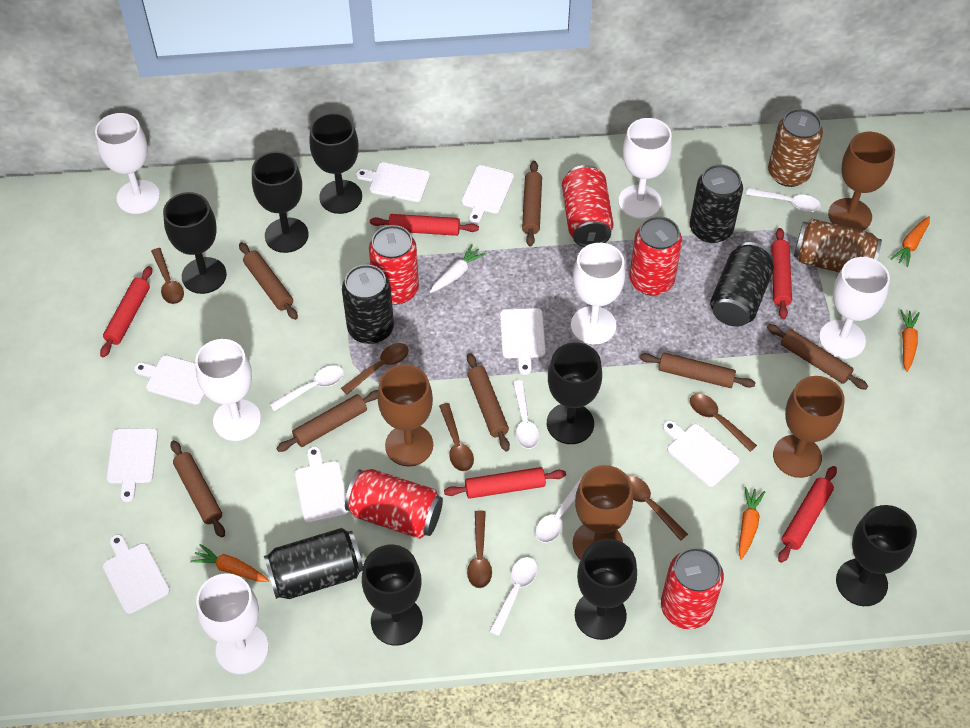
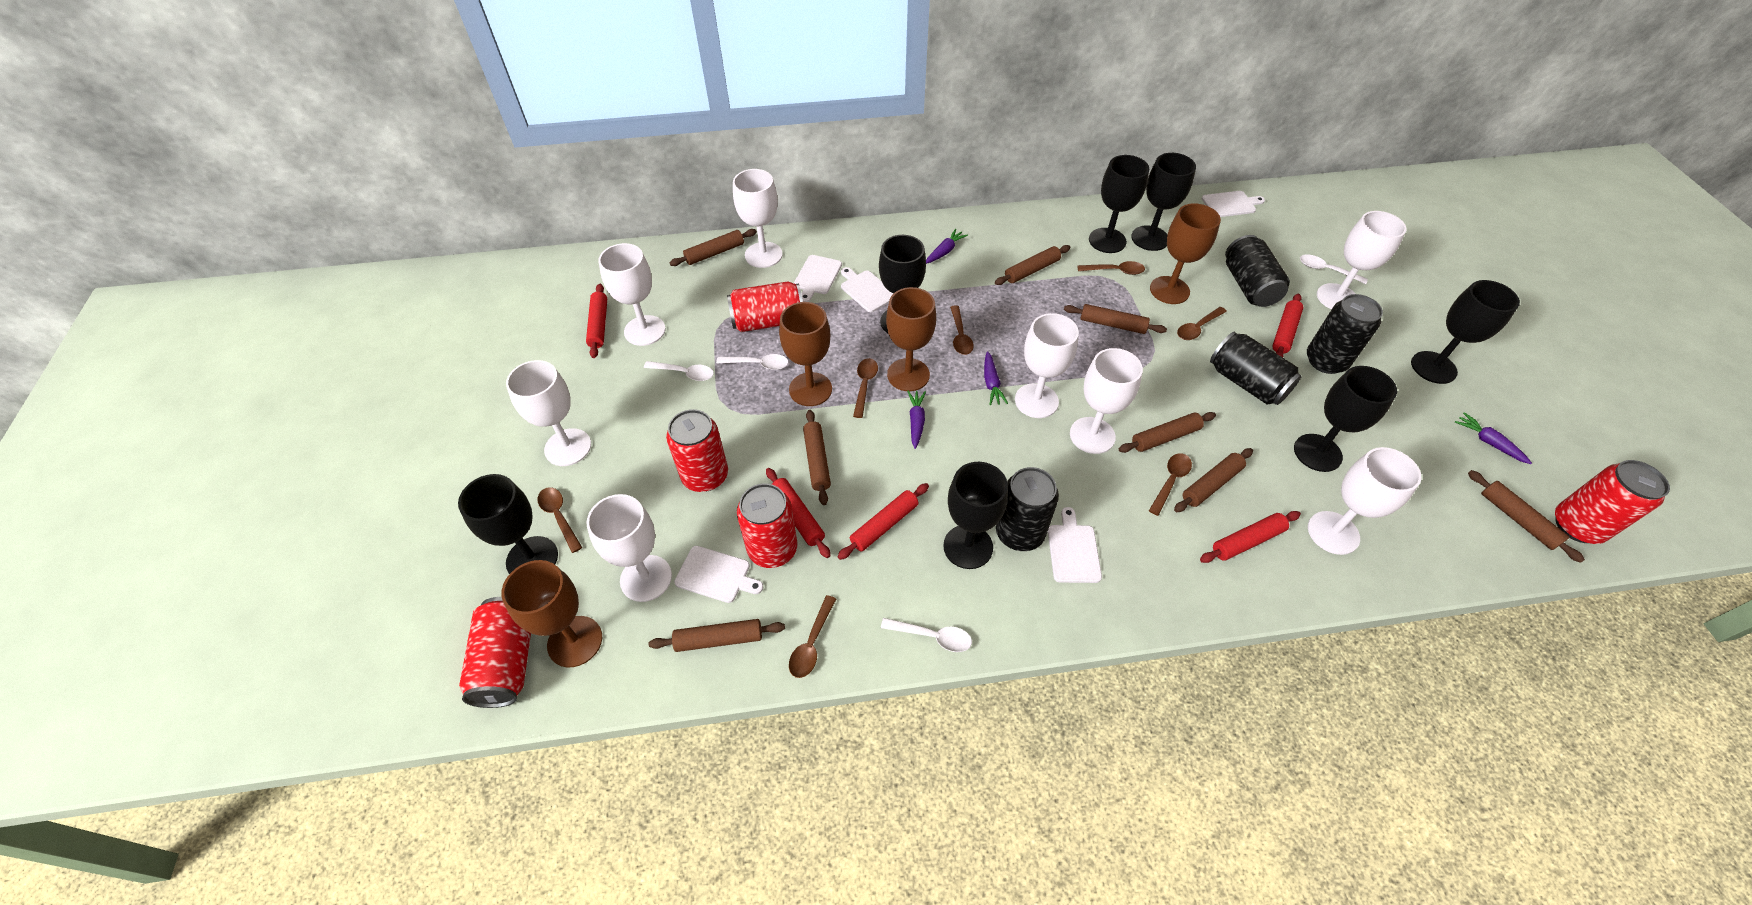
brown can: [768,109,823,187] [794,219,882,273] = 2 -> none = 0
brown rolling pin: [171,440,225,538] [239,242,298,320] [276,390,378,452] [467,353,510,452] [522,161,542,246] [639,353,755,388] [767,324,868,390] = 7 -> [649,619,785,652] [670,229,757,266] [803,410,831,505] [995,245,1070,285] [1064,304,1167,334] [1119,412,1216,453] [1174,448,1253,512] [1468,470,1585,563] = 8
brown spoon: [151,248,184,304] [341,343,409,395] [439,403,474,471] [467,510,492,588] [628,476,688,541] [690,393,757,452] = 6 -> [538,487,582,553] [789,595,836,678] [853,358,878,418] [950,306,974,355] [1078,261,1145,275] [1149,453,1192,516] [1177,307,1227,340] = 7
orange carrot: [190,544,269,582] [739,487,765,560] [891,216,930,267] [900,310,920,372] = 4 -> none = 0
purple carrot: none = 0 -> [907,391,926,449] [926,229,968,264] [984,351,1008,405] [1455,412,1532,464] = 4
white carrot: [430,245,486,293] = 1 -> none = 0
white cutting board: [103,534,170,614] [106,428,158,502] [134,355,205,405] [295,446,350,523] [356,162,430,202] [461,165,514,224] [500,308,546,375] [663,420,739,487] = 8 -> [674,546,763,603] [794,255,842,302] [841,267,893,312] [1048,507,1102,583] [1202,191,1265,217] = 5
white goblet: [95,113,160,214] [195,339,261,441] [196,573,269,674] [571,243,625,344] [618,118,672,219] [819,257,890,359] = 6 -> [506,360,591,466] [586,494,672,602] [598,243,666,346] [733,169,783,268] [1015,313,1079,418] [1070,348,1143,454] [1308,447,1421,555] [1317,211,1406,309] = 8
white spoon: [270,365,344,411] [489,557,538,636] [513,380,539,449] [535,477,582,543] [746,188,821,212] = 5 -> [644,361,714,381] [716,354,788,370] [881,618,972,652] [1300,254,1368,284] = 4

